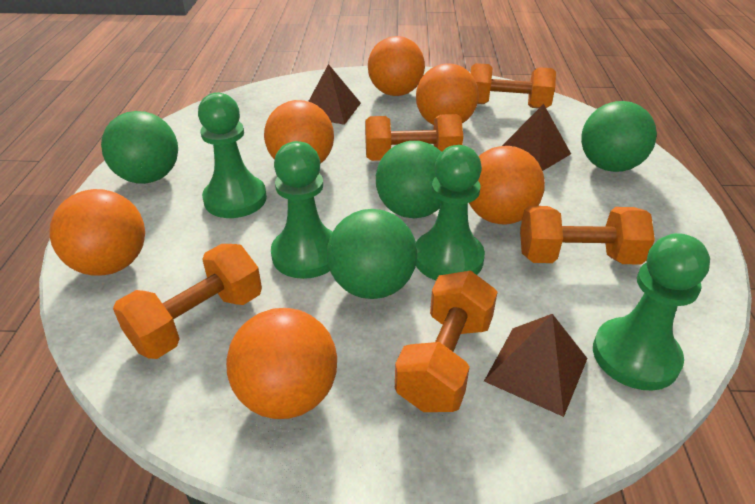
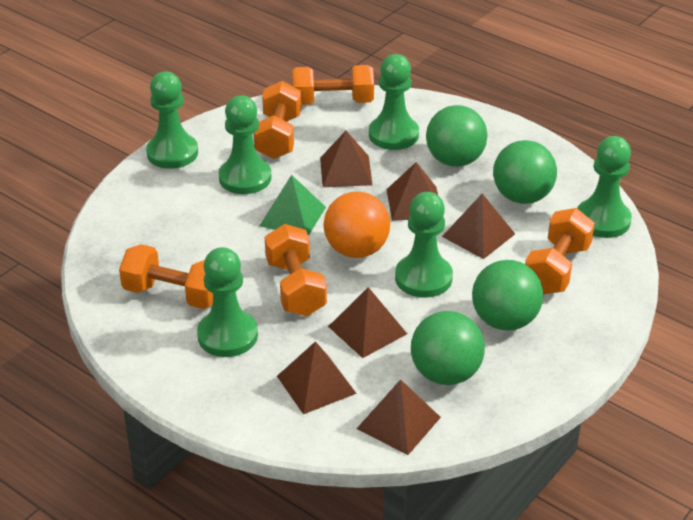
brown pyramid: [308,64,361,125] [484,314,588,417] [502,104,571,171] = 3 -> [277,341,357,414] [320,131,373,187] [328,287,407,358] [357,379,441,455] [387,162,438,221] [442,194,515,259] = 6
green pawn: [198,92,267,218] [271,141,332,279] [416,145,485,280] [593,233,710,391] = 4 -> [146,72,198,169] [197,247,258,357] [219,95,271,194] [369,54,419,150] [395,192,453,298] [577,136,632,238] = 6
green pyramid: none = 0 -> [260,175,326,236] = 1
orange ball: [50,189,145,276] [226,308,337,419] [264,100,334,164] [368,36,425,96] [416,63,479,125] [469,146,545,225] = 6 -> [324,192,390,258] = 1

